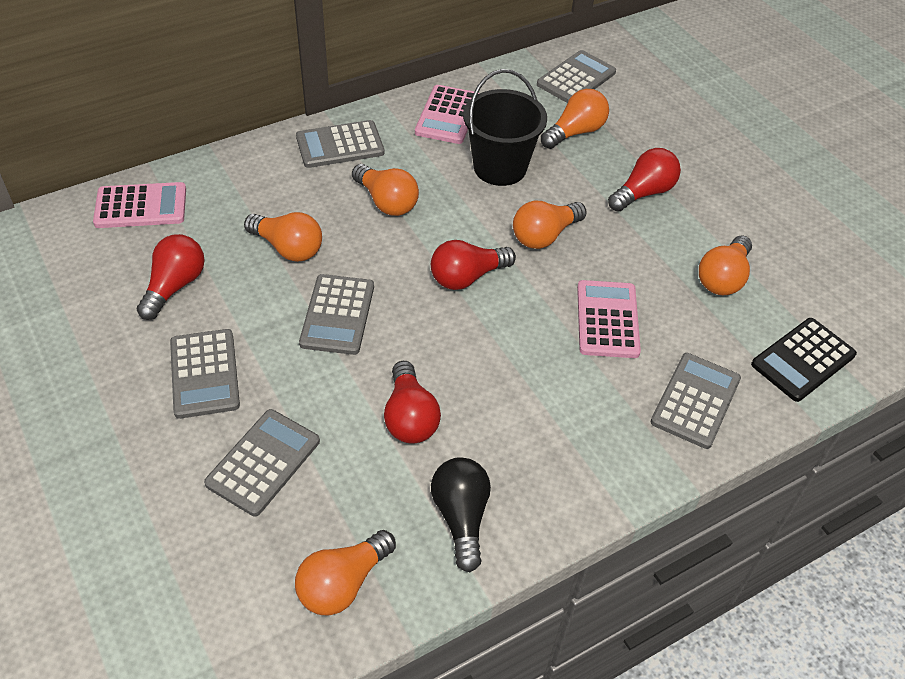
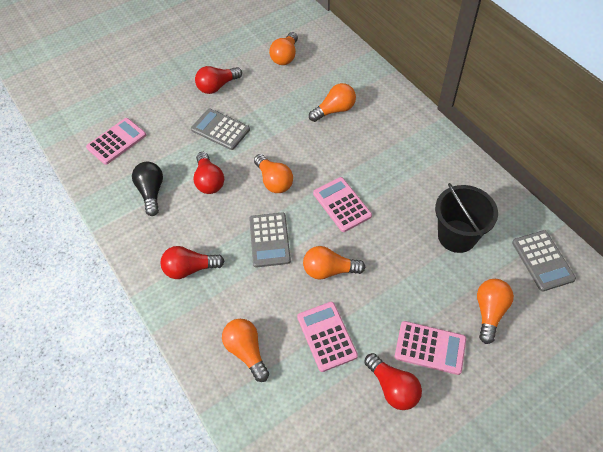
black calculator: [751,318,857,402] = 1 -> none = 0
grey calculator: [170,329,240,419] [204,409,320,516] [296,120,385,168] [299,274,374,355] [537,50,616,103] [651,353,741,449] = 6 -> [191,109,250,150] [249,213,291,267] [512,230,576,292] = 3
pink calculator: [93,182,186,228] [415,85,479,144] [577,280,641,358] = 3 -> [86,118,146,165] [297,302,358,372] [313,177,372,232] [395,321,466,375] = 4

